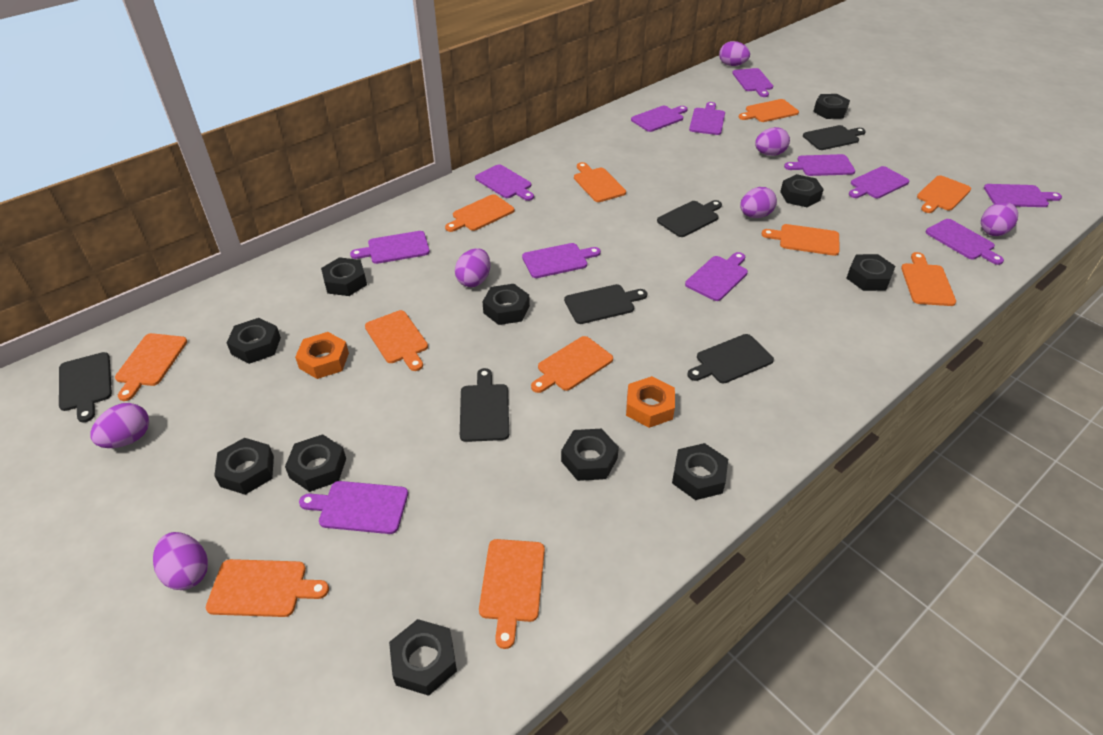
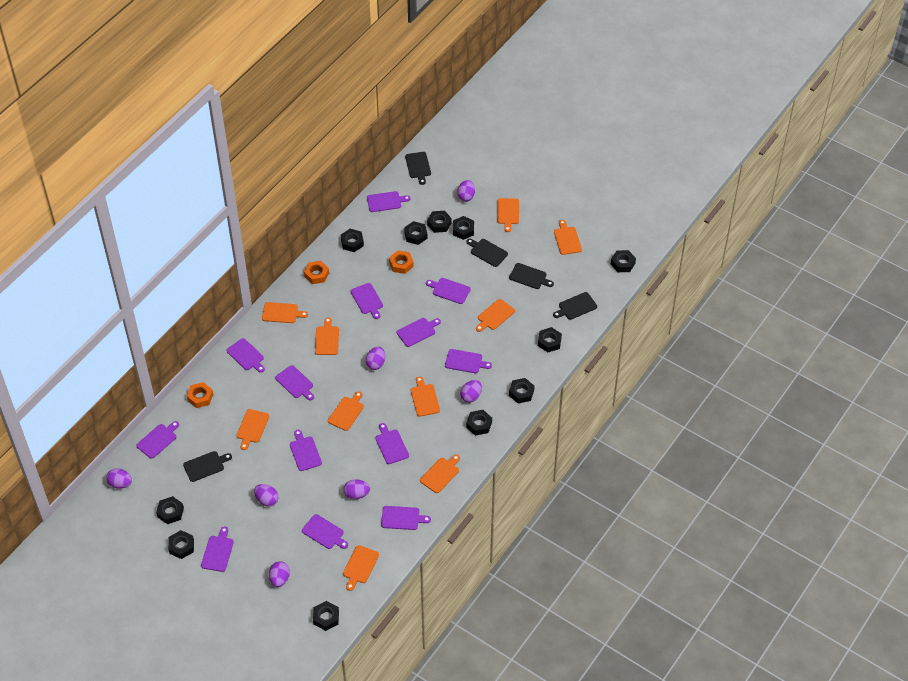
black cutting board: [59,352,112,422] [460,368,509,442] [564,284,648,324] [657,200,722,237] [687,334,774,383] [803,125,866,150] = 6 -> [183,451,232,482] [405,152,431,185] [466,239,508,267] [509,263,554,289] [553,292,597,320] = 5
orange cutting board: [115,333,187,401] [206,559,329,617] [365,310,428,371] [445,194,514,232] [479,539,545,649] [531,336,613,393] [574,162,626,202] [738,99,799,122] [762,224,840,256] [901,252,956,306] [917,175,971,213] = 11 -> [236,409,269,450] [262,302,308,323] [315,317,339,355] [328,391,364,431] [343,545,379,591] [411,376,440,417] [420,454,460,493] [476,299,515,332] [497,198,519,232] [554,220,582,255] = 10
orange nut: [295,332,349,379] [626,376,675,428] = 2 -> [187,382,213,408] [304,261,329,284] [389,250,414,274] = 3
purple cutting board: [299,481,408,534] [350,231,430,264] [475,164,534,201] [522,243,601,278] [631,106,688,132] [685,252,748,301] [689,102,725,135] [732,68,773,97] [784,154,855,176] [849,166,909,198] [926,219,1004,265] [984,184,1062,207] = 12 -> [136,421,179,459] [201,527,234,572] [226,338,265,373] [275,365,314,401] [290,430,322,471] [302,514,348,549] [351,283,383,319] [367,191,411,212] [375,423,409,464] [381,506,431,530] [397,318,441,347] [426,278,471,304] [445,349,492,373] = 13

